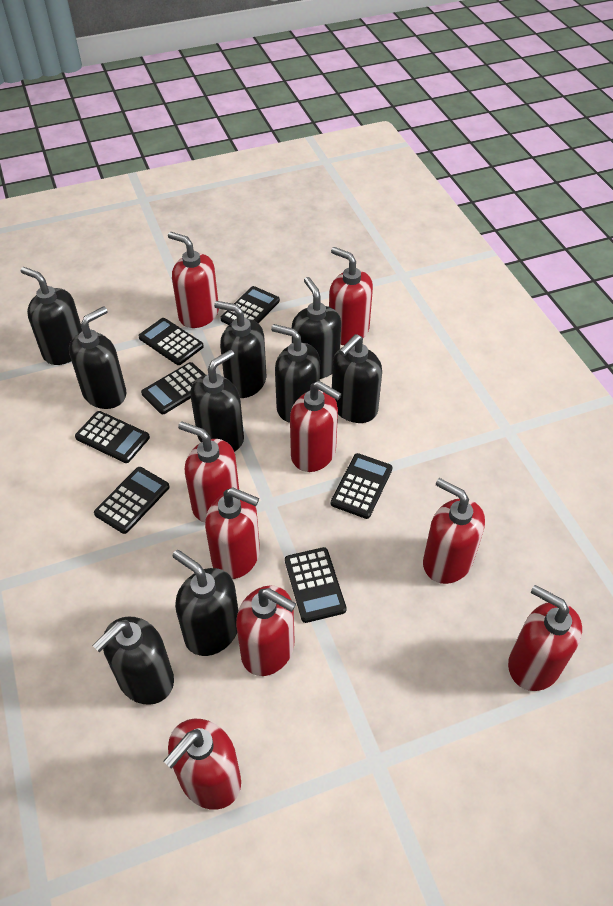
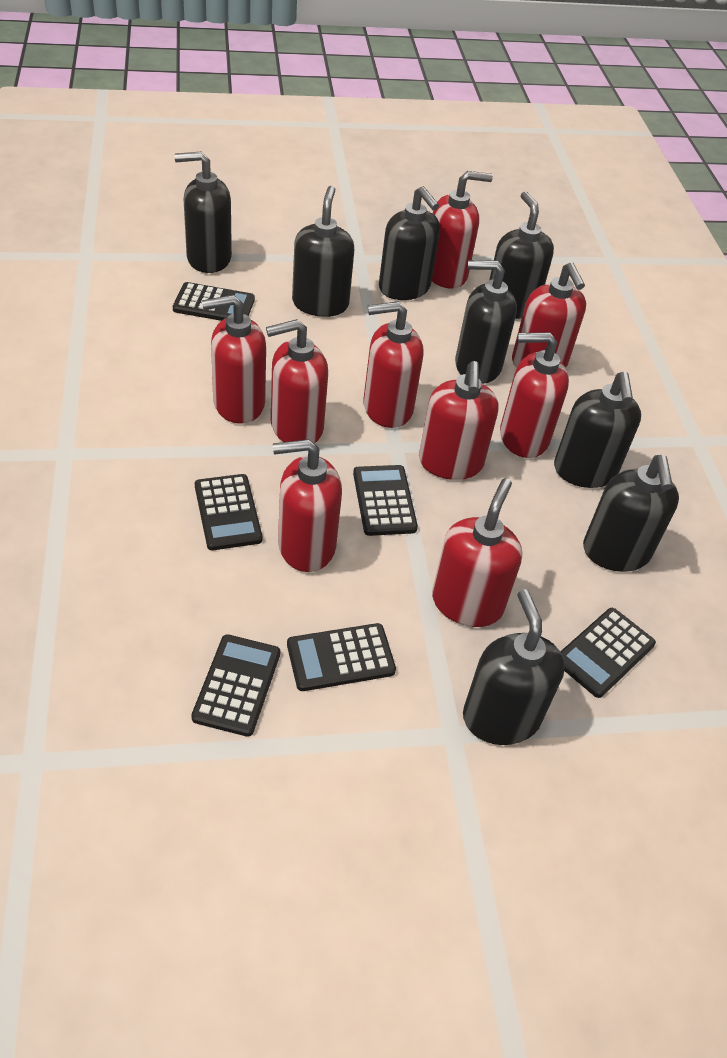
black calculator: [75,411,150,463] [94,467,170,534] [138,318,204,365] [141,362,206,414] [220,286,280,325] [285,547,347,623] [331,453,393,519] = 7 -> [173,282,255,321] [191,634,280,737] [195,474,262,550] [287,623,396,691] [353,465,418,536] [560,608,656,698] = 6
black soap dispenser: [21,267,82,365] [69,306,126,409] [92,616,174,705] [173,550,238,656] [190,350,244,452] [214,301,266,398] [271,324,320,423] [292,277,341,379] [332,334,382,423] = 9 -> [174,151,232,273] [292,186,354,317] [379,186,440,300] [455,260,517,384] [463,589,565,745] [489,191,554,319] [554,371,641,488] [583,455,679,572] = 8

